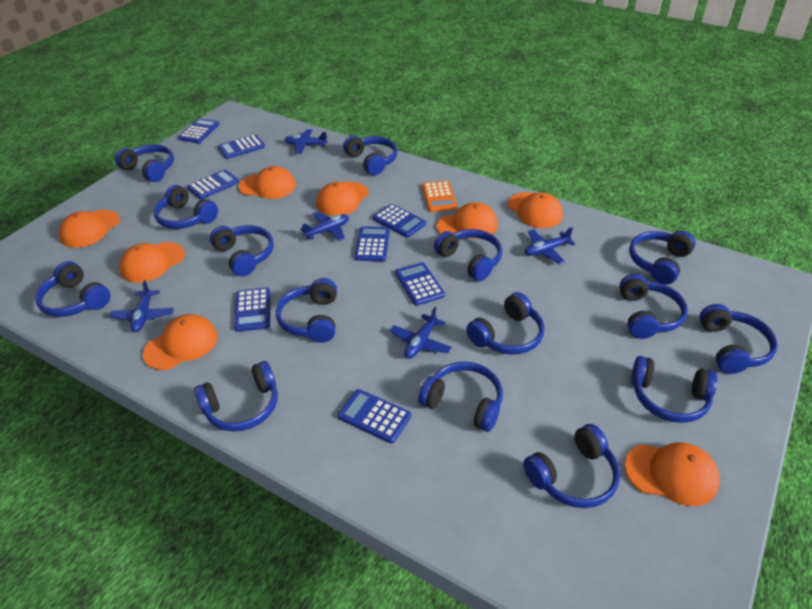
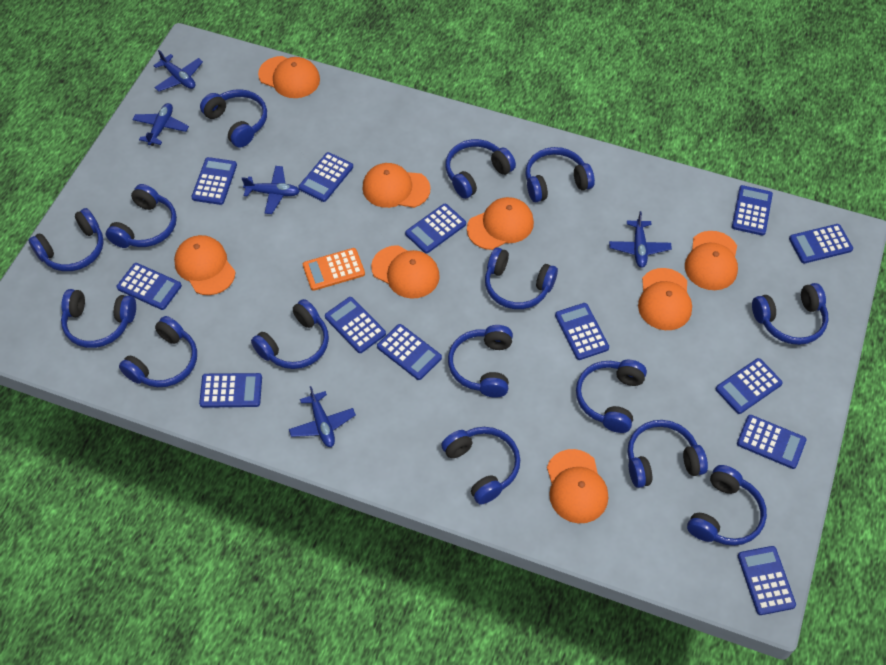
blue calculator: [178,118,219,143] [187,169,239,199] [218,134,265,159] [234,288,270,332] [338,389,411,443] [355,226,390,261] [373,204,426,238] [395,262,445,306] = 8 -> [117,263,182,310] [191,157,237,205] [199,373,262,408] [298,152,353,202] [325,297,386,353] [377,324,442,380] [405,204,466,253] [555,303,609,360] [716,358,783,414] [732,185,773,236] [737,415,806,469] [738,546,796,615] [789,224,853,263] = 13

